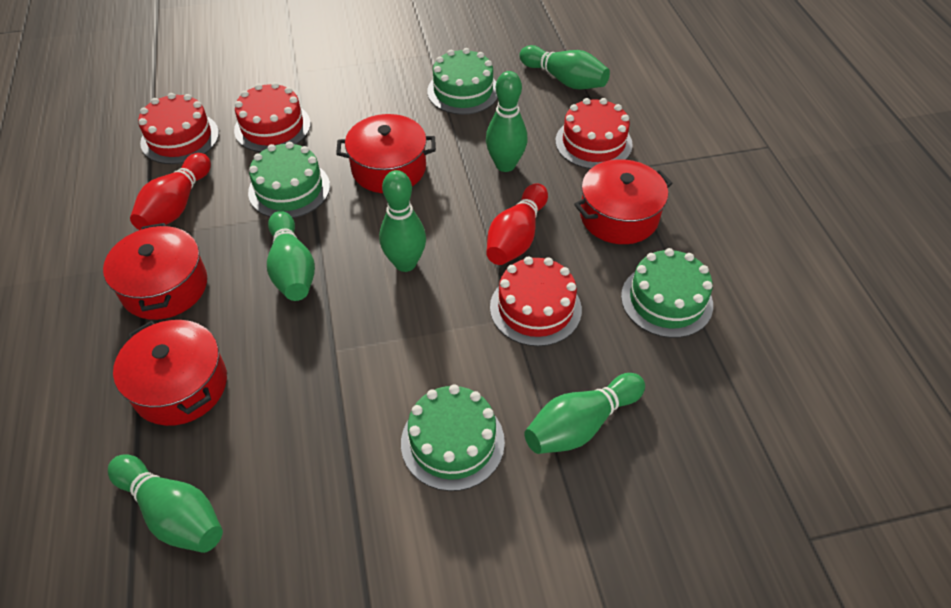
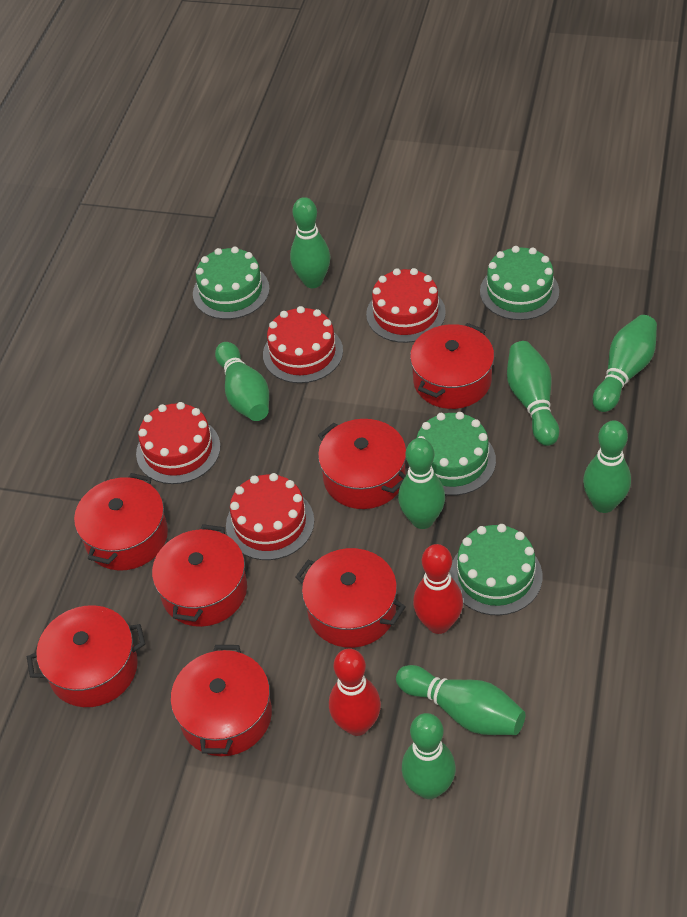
green bowling pin: [108,454,223,553] [267,211,315,301] [379,170,426,272] [486,71,527,172] [519,45,610,90] [524,373,645,454] = 6 -> [215,342,269,421] [290,197,331,288] [396,665,525,735] [398,438,445,529] [402,713,456,799] [507,341,559,446] [583,420,631,513] [593,315,657,412] = 8
red pot: [103,223,207,320] [113,320,227,426] [336,114,436,193] [574,159,673,244] = 4 -> [27,605,145,707] [74,473,168,570] [152,524,247,627] [171,645,272,756] [295,548,406,648] [318,419,406,509] [410,323,494,409] = 7

